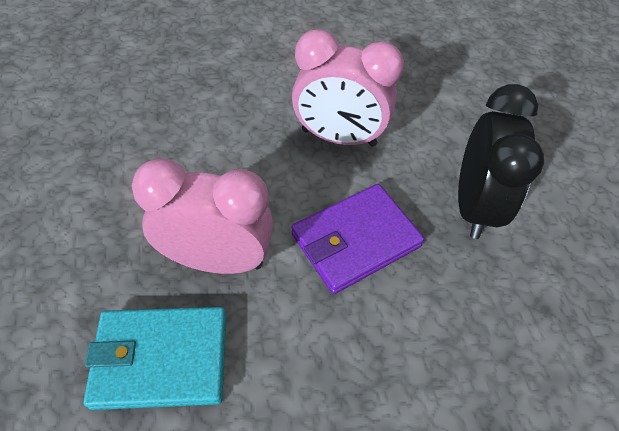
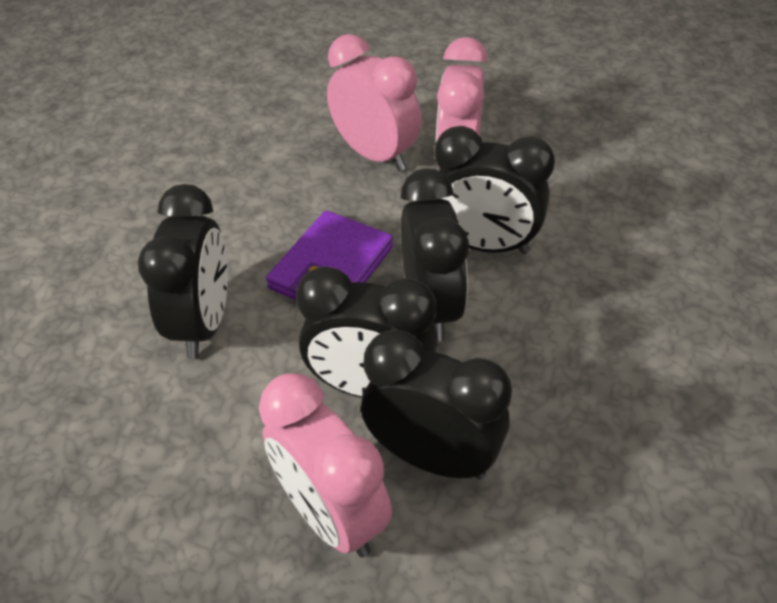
black clock: [458,84,544,239] = 1 -> [138,184,228,359] [296,266,438,398] [361,329,512,479] [401,168,469,341] [434,126,555,254] = 5
pink clock: [132,158,273,274] [292,29,404,147] = 2 -> [259,373,392,557] [327,34,422,171] [436,37,488,168] = 3
turquoise wallet: [83,307,226,410] = 1 -> none = 0

